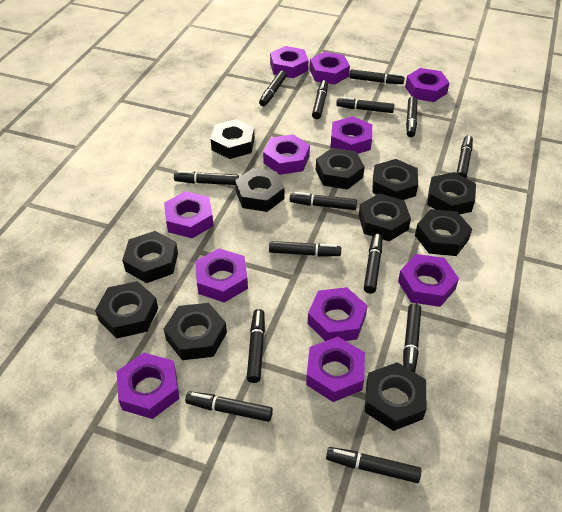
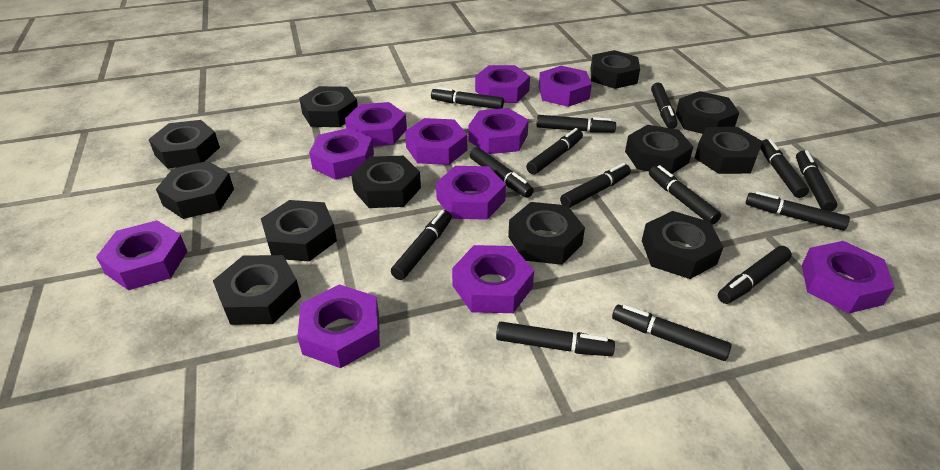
black nut: [95,281,158,338] [122,231,178,283] [164,303,227,360] [211,119,255,159] [235,168,284,212] [316,148,365,190] [359,193,411,241] [365,362,426,431] [372,159,418,200] [415,209,472,256] [427,172,476,214] = 11 -> [149,120,220,169] [156,161,234,219] [213,255,301,325] [261,200,337,261] [299,86,358,127] [351,156,421,208] [508,202,585,265] [590,50,640,89] [625,125,693,174] [642,211,723,279] [676,91,739,134] [694,127,763,174] = 12

